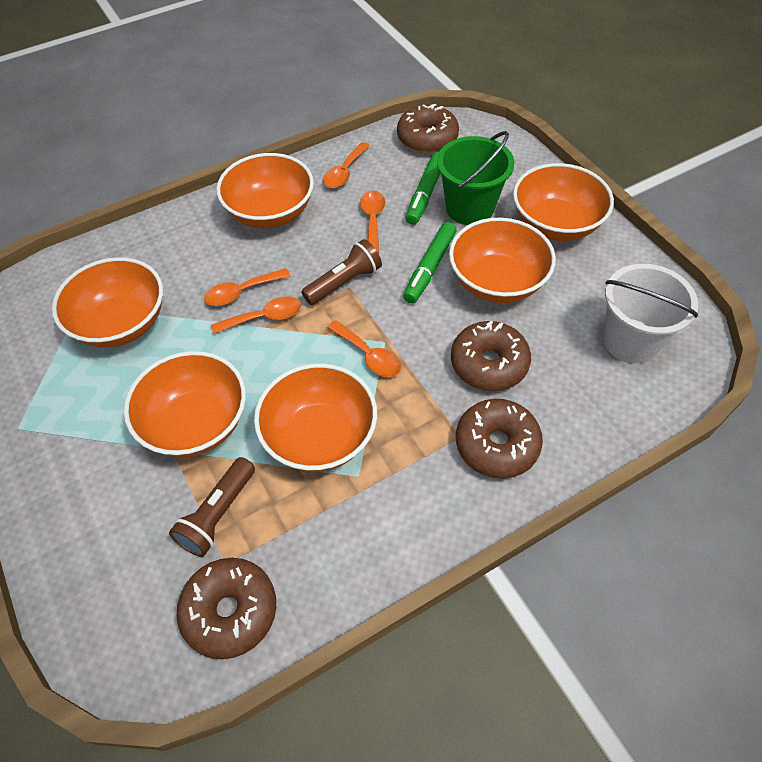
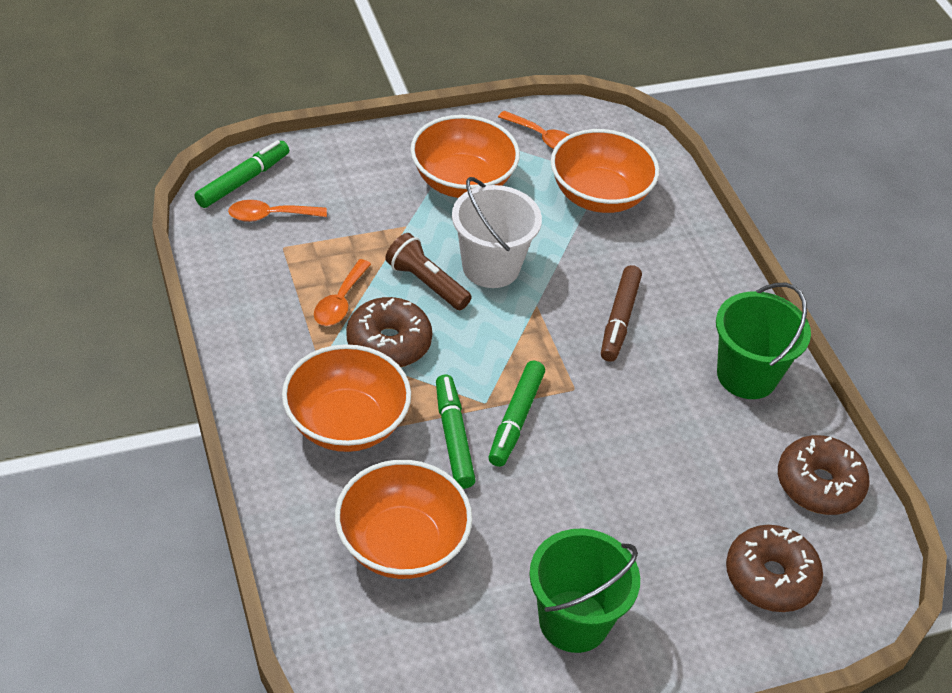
brown donut: [177,558,276,659] [397,104,459,154] [451,321,531,391] [456,399,543,479] = 4 -> [346,297,432,367] [726,525,823,612] [778,435,870,515] = 3
brown flashlight: [169,457,255,557] [301,239,382,305] = 2 -> [385,233,472,310] = 1
brown marker: none = 0 -> [601,265,642,362] = 1
green bucket: [437,131,514,225] = 1 -> [529,529,640,653] [716,283,811,399] = 2
green marker: [403,222,457,303] [405,152,440,225] = 2 -> [195,140,289,208] [436,375,476,489] [489,360,545,467] = 3
orange bowl: [52,257,163,348] [124,351,246,457] [216,153,314,228] [254,363,377,472] [449,218,556,303] [513,163,614,241] = 6 -> [282,344,411,452] [335,460,472,579] [411,115,520,198] [551,129,659,213] = 4
orange spoon: [204,268,290,306] [211,297,301,334] [323,142,370,188] [327,320,401,377] [360,190,385,253] = 5 -> [228,200,327,222] [314,259,371,326] [498,111,569,149] = 3

